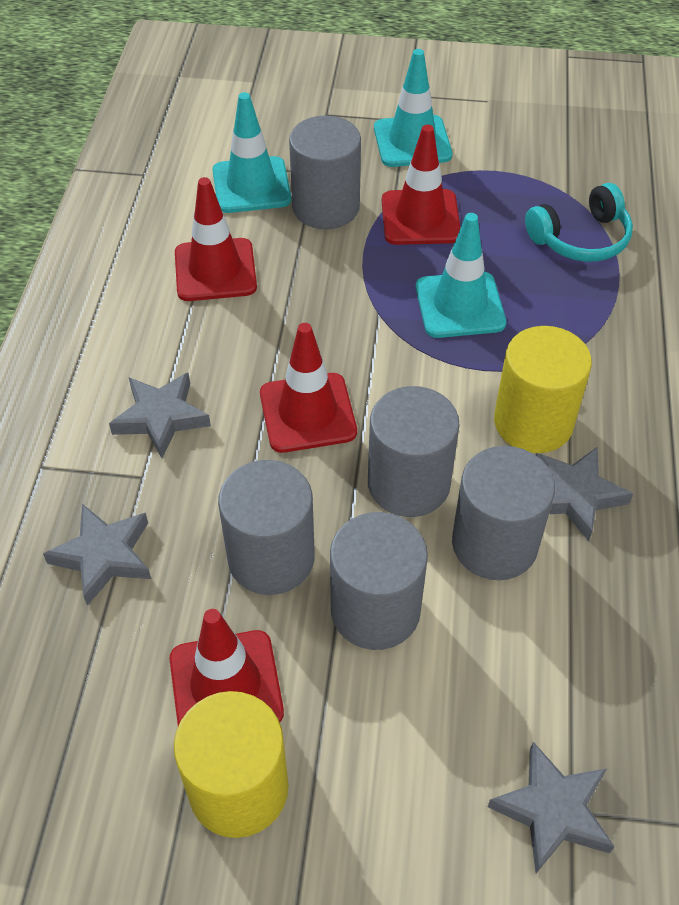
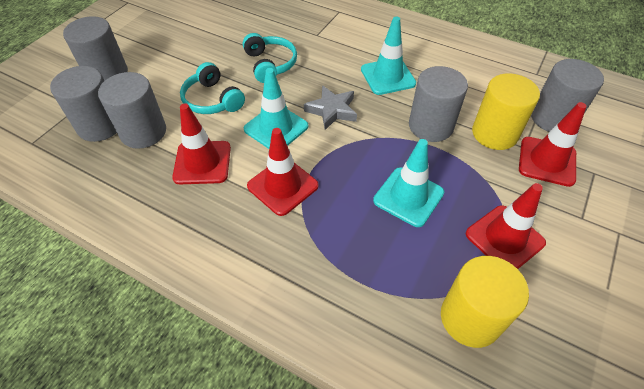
grey star: [43,504,151,606] [109,373,211,458] [488,742,614,873] [536,447,634,541] = 4 -> [304,85,357,130] = 1
turquoise headphones: [525,183,633,262] = 1 -> [180,62,245,114] [243,33,297,83] = 2

